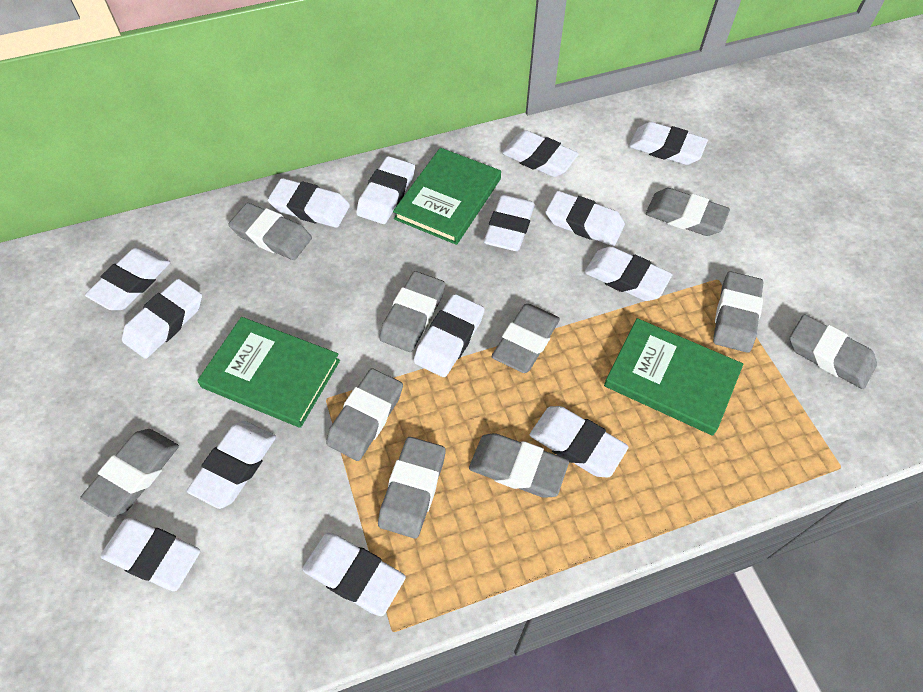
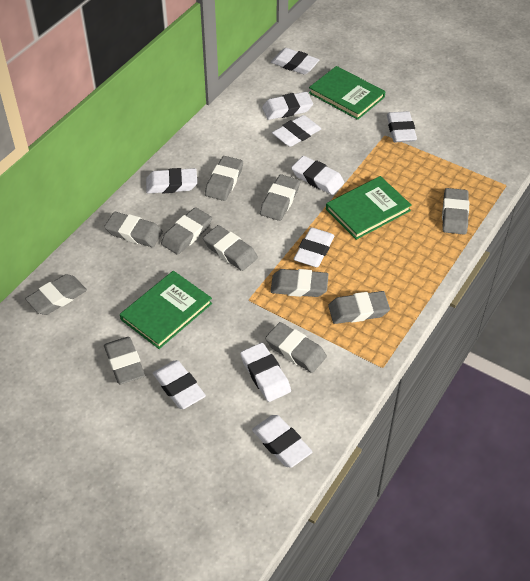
grey eraser: [80,429,179,517] [228,203,312,260] [326,368,403,461] [378,437,445,539] [380,271,445,352] [469,433,569,498] [492,304,560,373] [646,188,730,236] [713,271,764,353] [789,314,877,389] = 10 -> [25,274,87,315] [104,212,163,247] [104,337,145,384] [161,207,212,255] [203,225,258,271] [205,156,243,201] [260,174,300,221] [265,322,327,373] [270,269,329,297] [328,291,390,324] [442,188,469,235] = 11
white eraser: [85,248,171,310] [100,518,200,591] [122,279,202,359] [187,421,276,509] [268,178,350,228] [302,533,406,616] [356,156,415,224] [414,294,485,377] [484,195,535,251] [502,130,579,177] [530,406,628,478] [546,191,625,246] [584,246,672,301] [629,122,708,165] = 14 -> [146,168,197,194] [153,360,206,409] [240,343,291,402] [252,415,312,468] [262,92,313,120] [271,48,319,75] [272,115,321,147] [291,156,345,195] [294,228,335,268] [387,111,417,142] = 10

